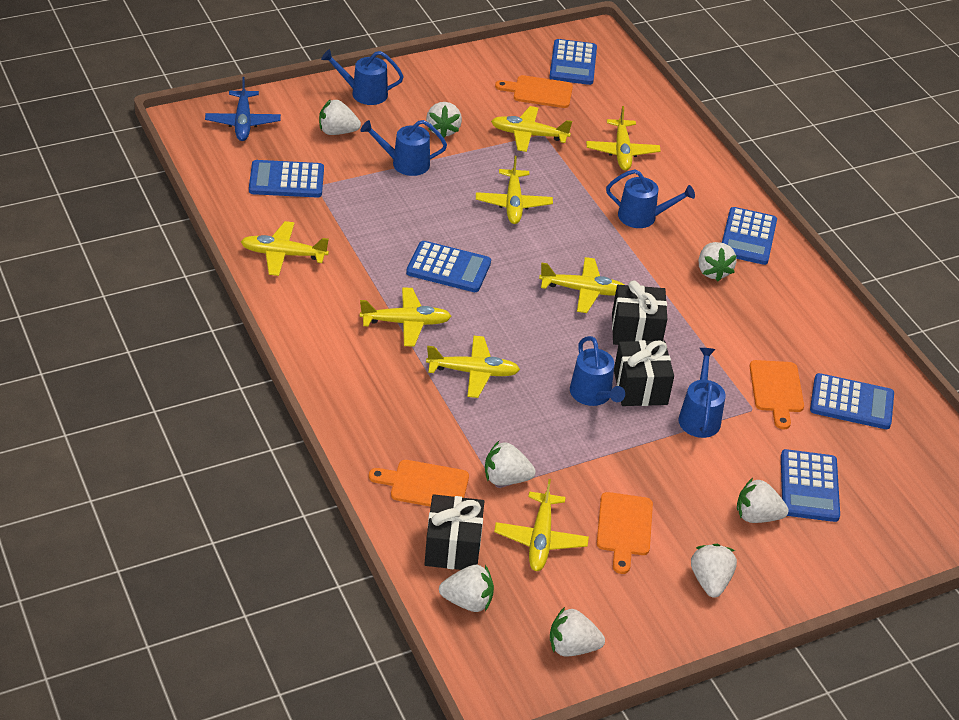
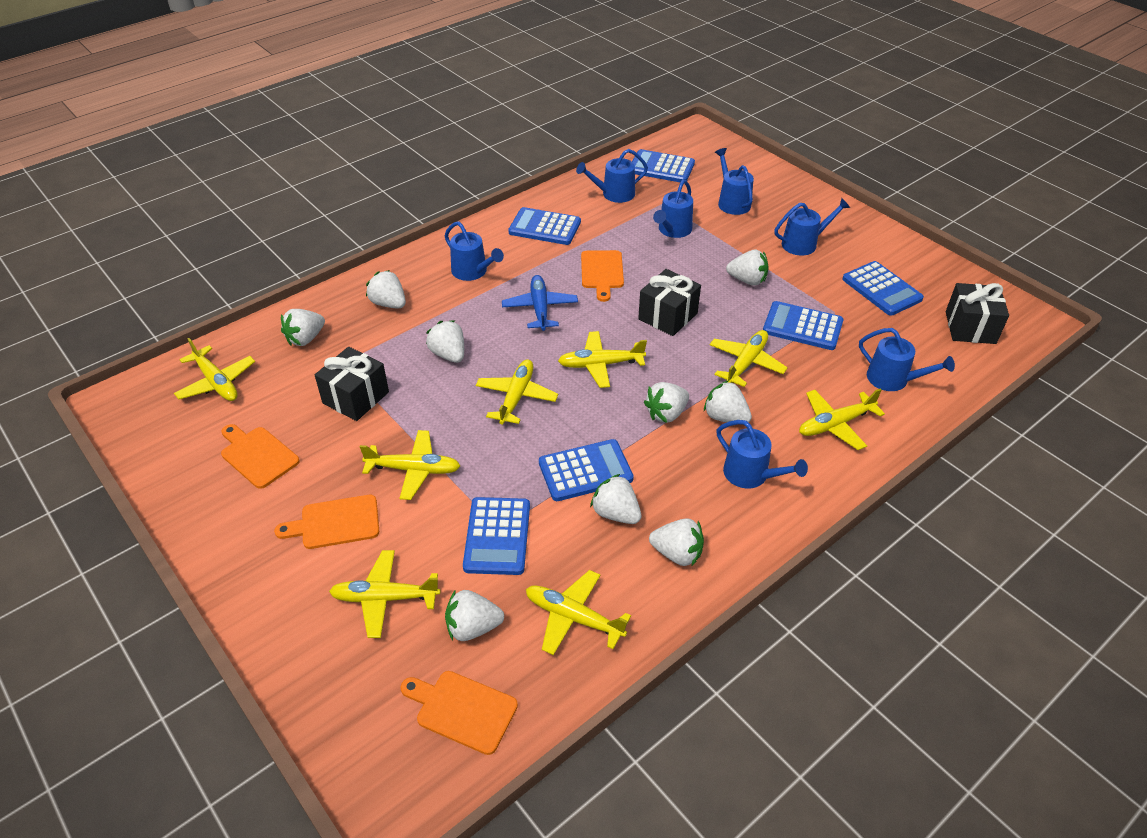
blue watering can: [321,49,404,105] [361,120,447,176] [570,336,625,406] [606,169,695,228] [678,348,726,438] = 5 -> [445,221,504,281] [576,149,648,203] [653,180,693,238] [715,148,754,215] [716,420,808,488] [774,198,850,256] [859,328,955,391] = 7
white strawberry: [319,99,361,135] [426,102,462,138] [439,565,494,612] [485,441,536,486] [550,607,605,657] [691,544,737,598] [699,242,737,282] [737,478,789,523] = 8 -> [281,309,325,346] [366,270,406,308] [426,320,464,363] [445,590,504,641] [590,474,641,524] [644,382,689,423] [649,518,704,566] [704,380,752,422] [726,250,768,286] = 9

